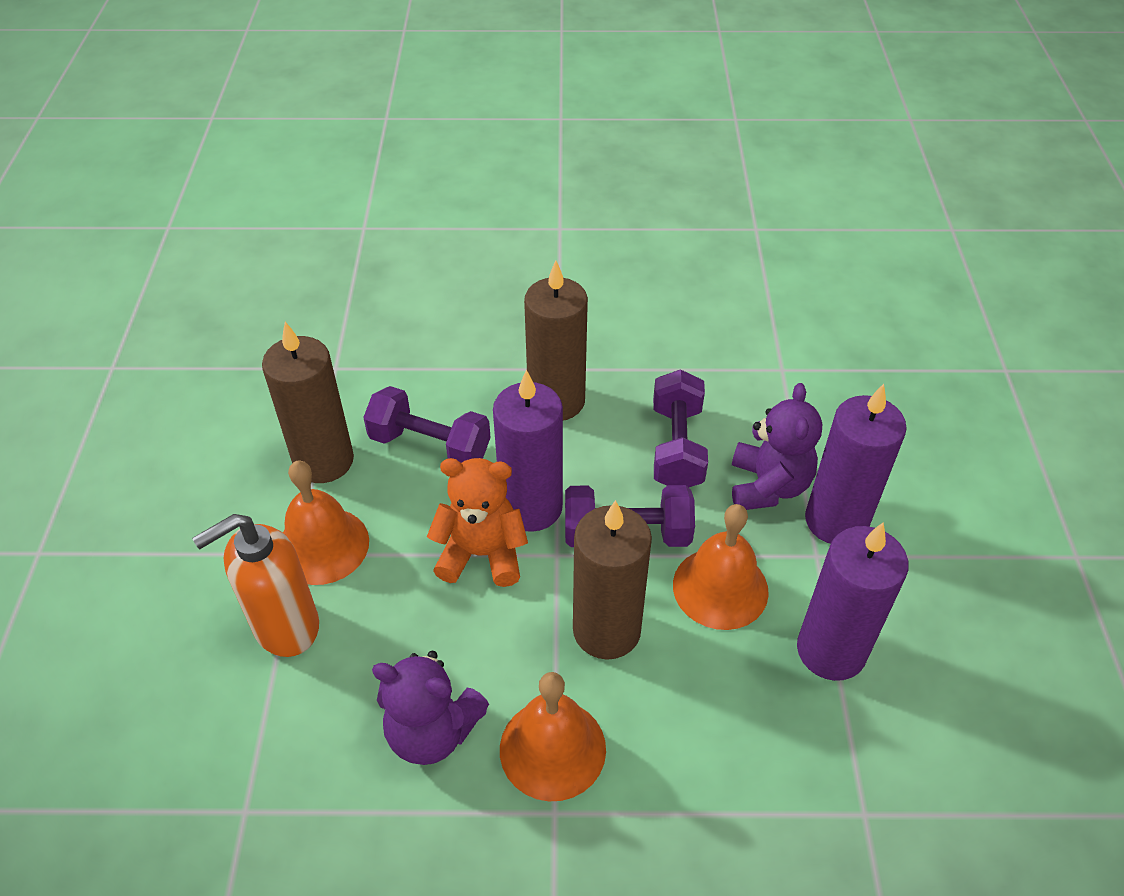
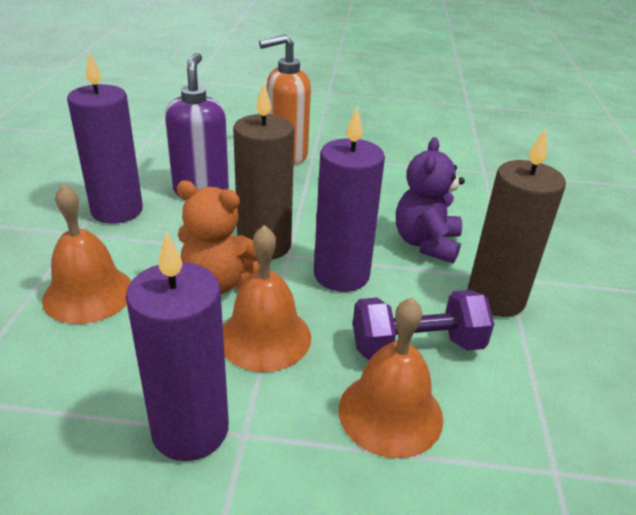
brown candle: [262,322,354,483] [524,260,588,421] [573,500,652,660] = 3 -> [233,82,294,260] [467,128,566,317] = 2
purple dumbbell: [363,386,491,463] [565,485,695,547] [653,369,708,487] = 3 -> [353,290,494,360] = 1
purple soap dispenser: none = 0 -> [165,53,229,196] = 1
purple teddy bear: [372,651,489,765] [732,383,822,510] = 2 -> [396,137,465,264] = 1

